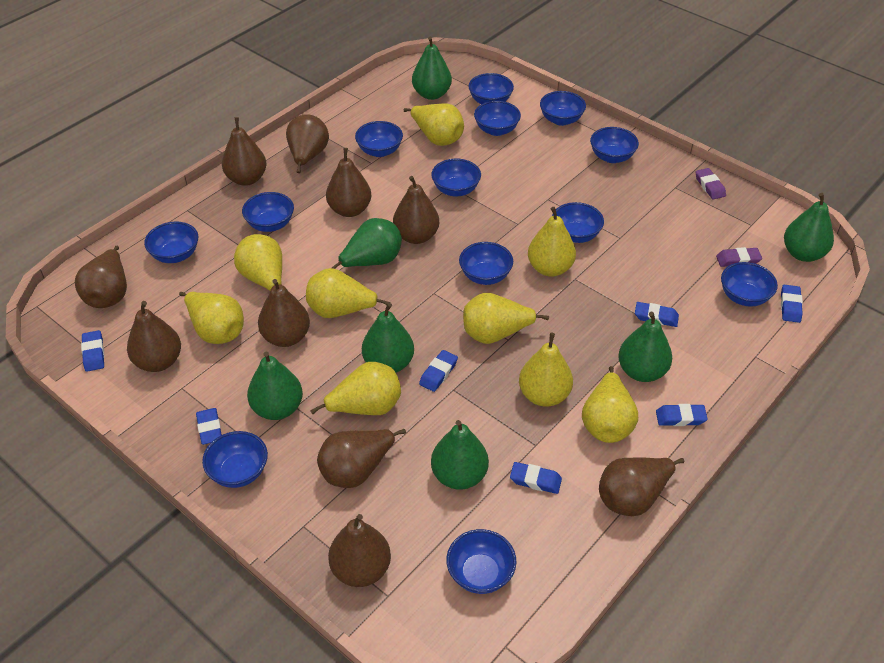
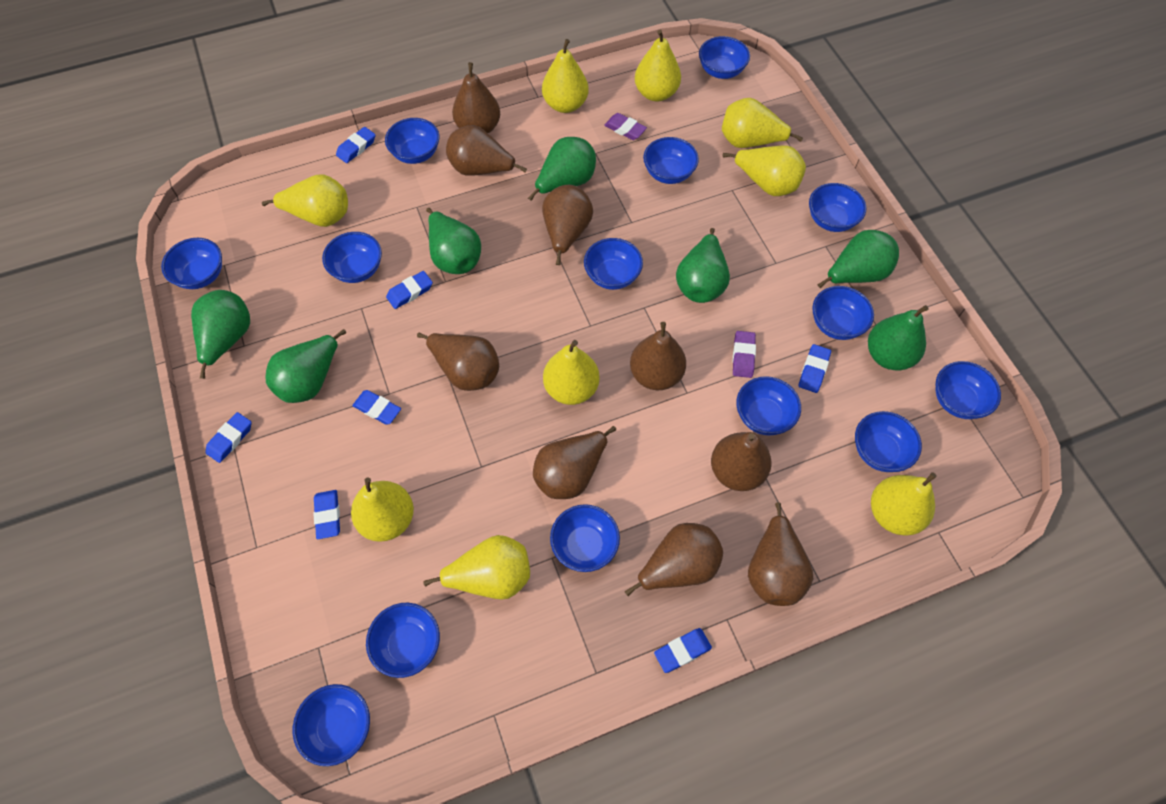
blue bowl: [144,222,198,263] [202,431,268,488] [242,192,294,232] [355,121,403,157] [431,159,481,197] [446,529,516,594] [459,242,513,285] [469,73,514,104] [474,101,521,136] [540,91,586,126] [552,202,604,243] [590,127,639,163] [721,262,778,307] = 13 -> [161,238,222,289] [293,684,370,766] [322,232,382,283] [366,603,440,678] [385,118,440,164] [550,504,620,572] [584,238,643,290] [643,137,699,184] [699,36,750,79] [736,376,801,436] [809,183,866,232] [812,286,874,340] [855,411,922,472] [936,361,1001,419] = 14
brown pear: [75,246,127,308] [127,301,181,372] [222,117,266,186] [258,279,310,347] [286,114,329,173] [317,429,406,488] [326,148,371,217] [328,514,391,587] [393,176,439,244] [599,457,684,516] = 10 -> [417,333,499,391] [446,125,527,176] [452,62,500,133] [533,426,616,499] [542,185,593,265] [625,523,723,596] [630,322,686,390] [711,432,772,491] [748,502,813,606] = 9

